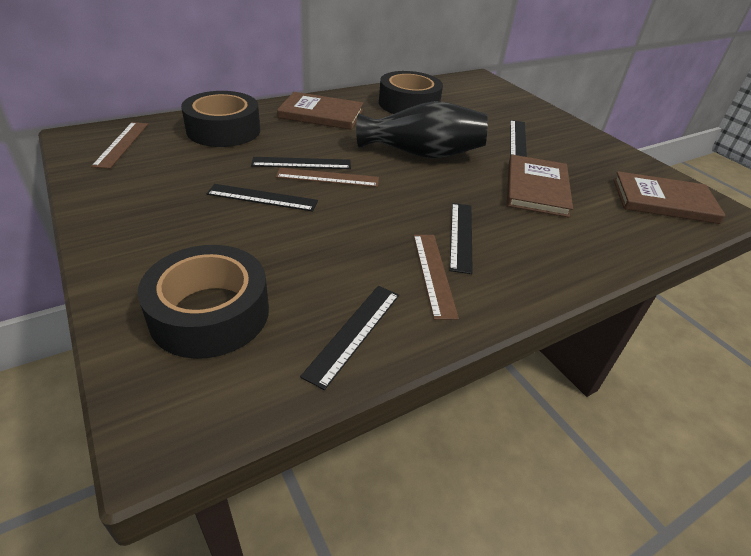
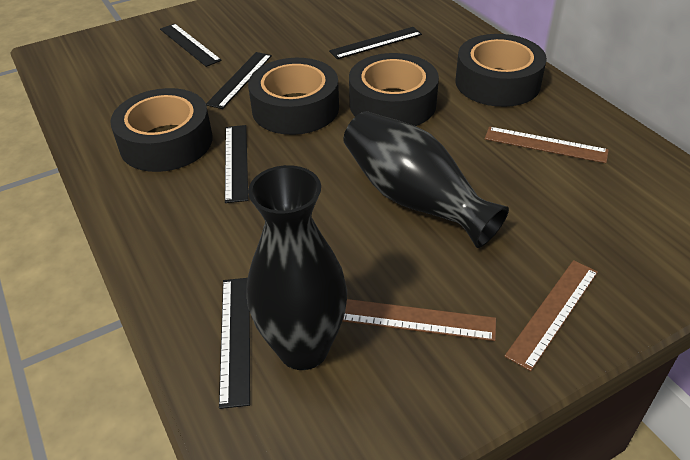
black tape: [138,245,269,359] [181,91,260,147] [379,71,443,114] = 3 -> [110,88,213,172] [248,58,339,135] [349,53,439,126] [456,34,547,107] = 4
black vase: [356,101,488,158] = 1 -> [247,165,347,370] [343,111,509,248] = 2
brown book: [277,92,363,130] [507,155,573,217] [613,171,726,224] = 3 -> none = 0

